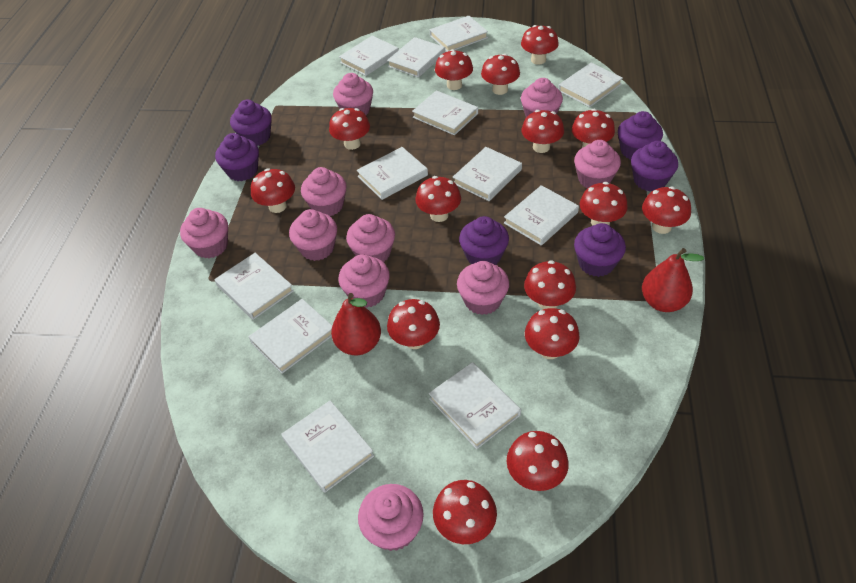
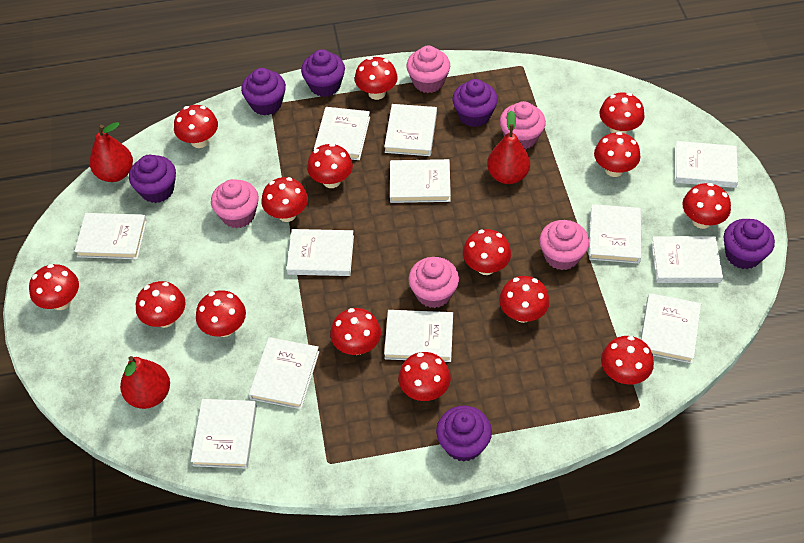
pink cupcake: [180,208,228,258] [289,209,337,261] [301,167,347,216] [333,73,373,115] [338,254,390,308] [346,214,395,262] [358,484,424,551] [457,261,509,315] [521,78,563,117] [574,140,621,188] = 10 -> [211,179,259,228] [406,45,450,93] [408,257,459,308] [500,101,546,150] [539,220,589,270] = 5
red pear: [331,293,381,355] [642,248,704,312] = 2 -> [90,122,133,182] [120,356,170,409] [487,110,530,184] = 3

